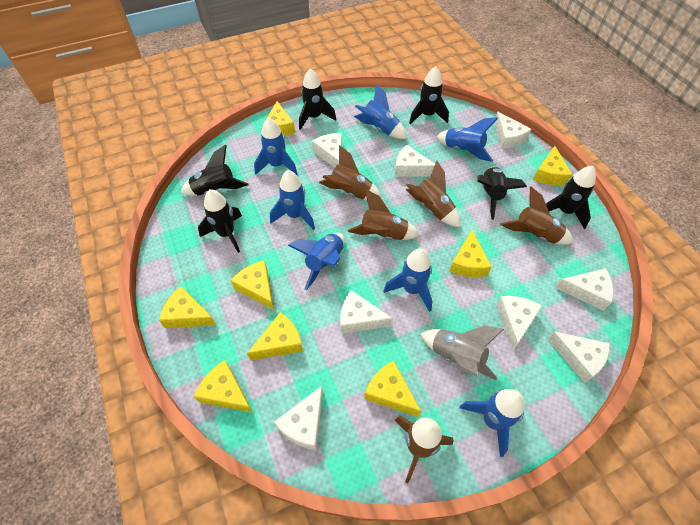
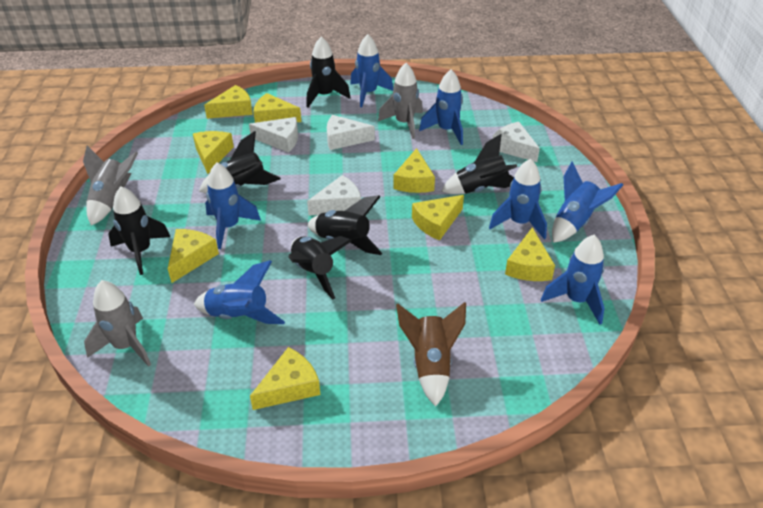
brown rocket: [319,145,383,200] [348,189,420,240] [395,415,453,483] [406,160,460,227] [500,187,573,245] = 5 -> [396,302,466,406] = 1
grey rocket: [420,325,504,380] = 1 -> [83,145,138,225] [84,280,151,367] [378,63,423,139] = 3
white cheese: [274,386,323,450] [312,133,342,168] [340,290,393,334] [395,145,435,177] [494,112,531,149] [496,296,542,351] [547,331,610,383] [555,268,614,311] = 8 -> [249,117,298,152] [307,175,361,216] [327,115,375,150] [492,122,540,162] = 4

